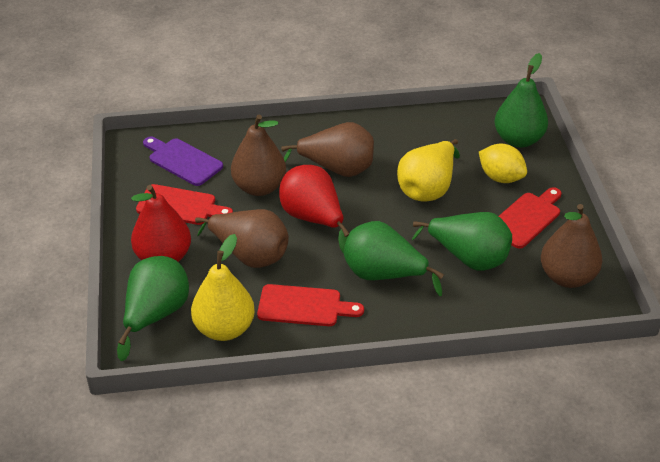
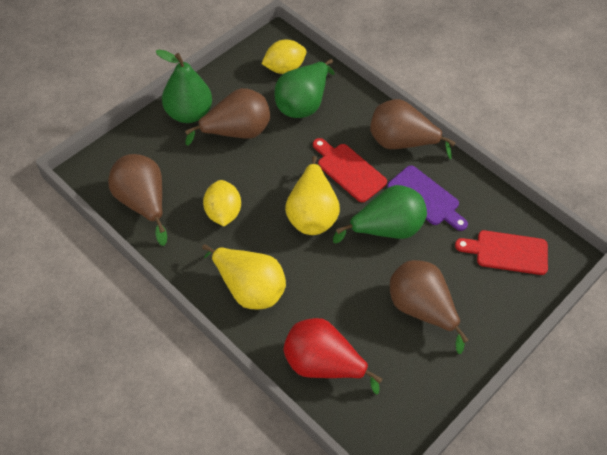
green pear: [117,256,189,361] [344,221,444,296] [412,212,512,271] [495,53,548,148] = 4 -> [156,50,212,123] [274,59,334,118] [333,185,427,244] = 3
red cutting board: [136,184,233,225] [257,284,364,326] [499,187,561,249] = 3 -> [313,138,387,202] [455,230,548,275] = 2
red pear: [131,185,191,262] [279,165,349,253] = 2 -> [283,318,382,395] = 1
yellow lemon: [479,144,527,183] = 1 -> [203,180,241,226] [262,40,306,74] = 2

